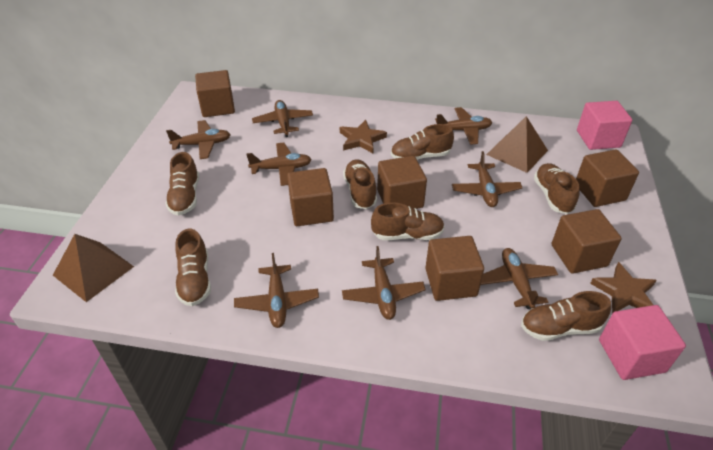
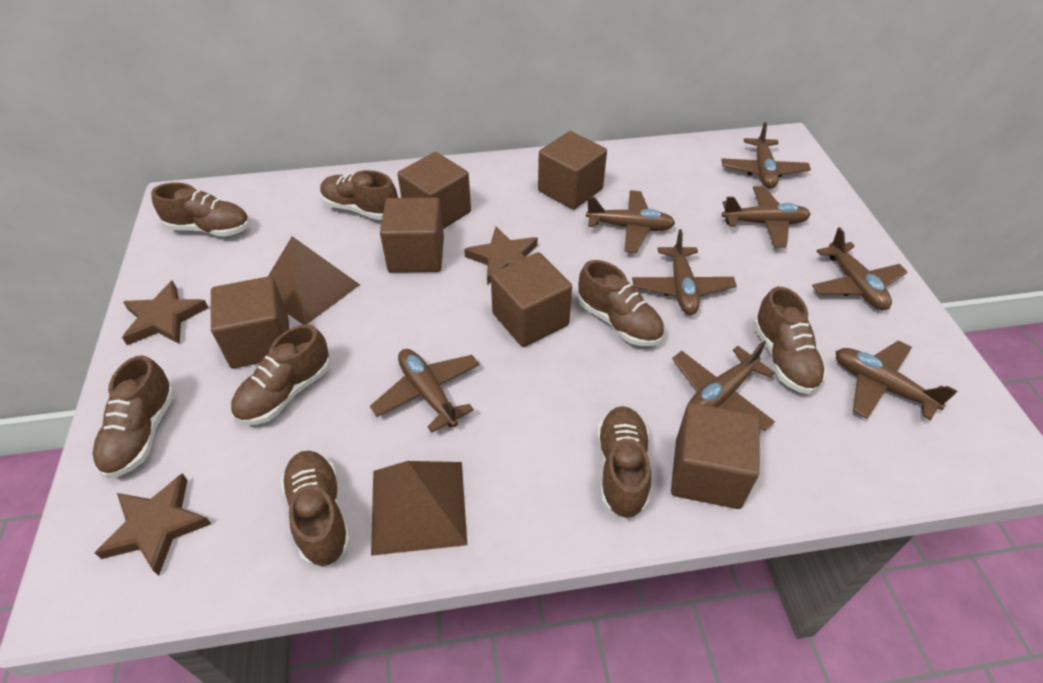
brown shoe: [165,152,199,216] [175,229,211,306] [343,159,377,209] [371,203,445,240] [391,124,454,160] [521,291,611,341] [534,163,580,214] = 7 -> [92,355,175,478] [151,183,250,237] [231,324,330,425] [281,450,351,566] [320,170,398,220] [578,260,664,346] [597,406,651,519] [753,287,826,394] = 8
brown star: [340,120,387,153] [590,262,657,314] = 2 -> [95,473,211,576] [122,280,209,345] [464,227,538,285] = 3
pink cube: [577,101,632,150] [599,305,686,380] = 2 -> none = 0

